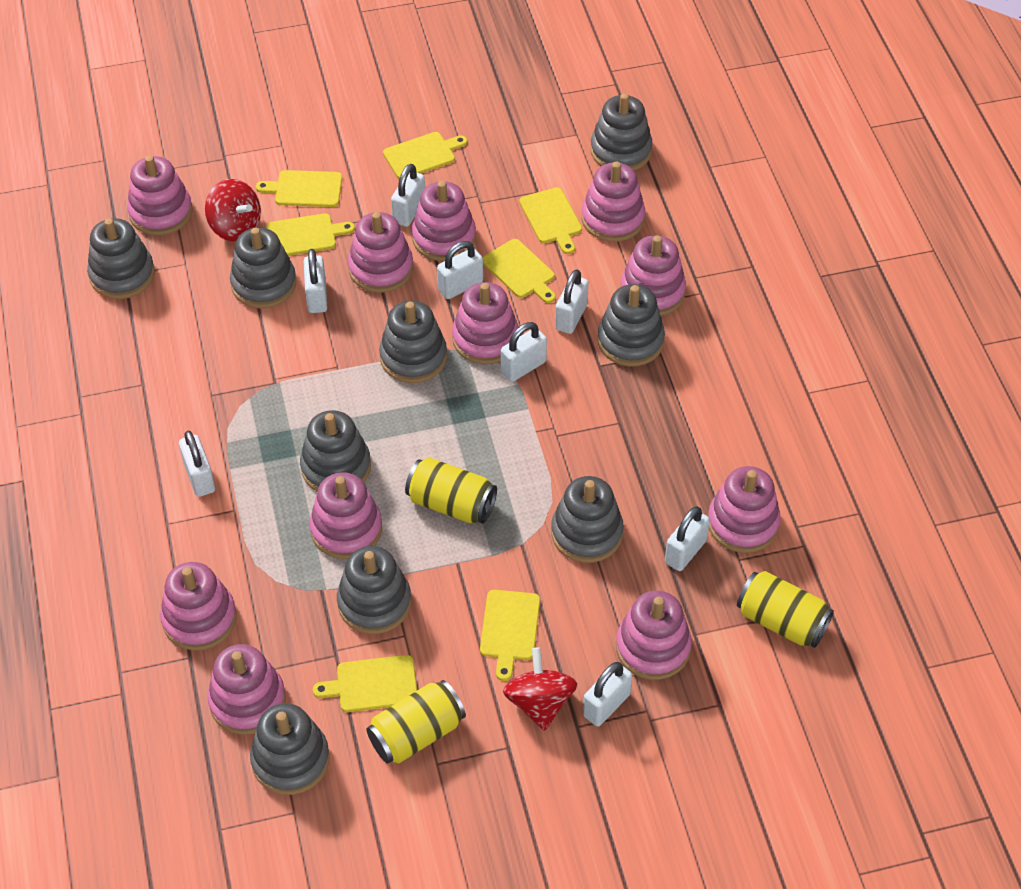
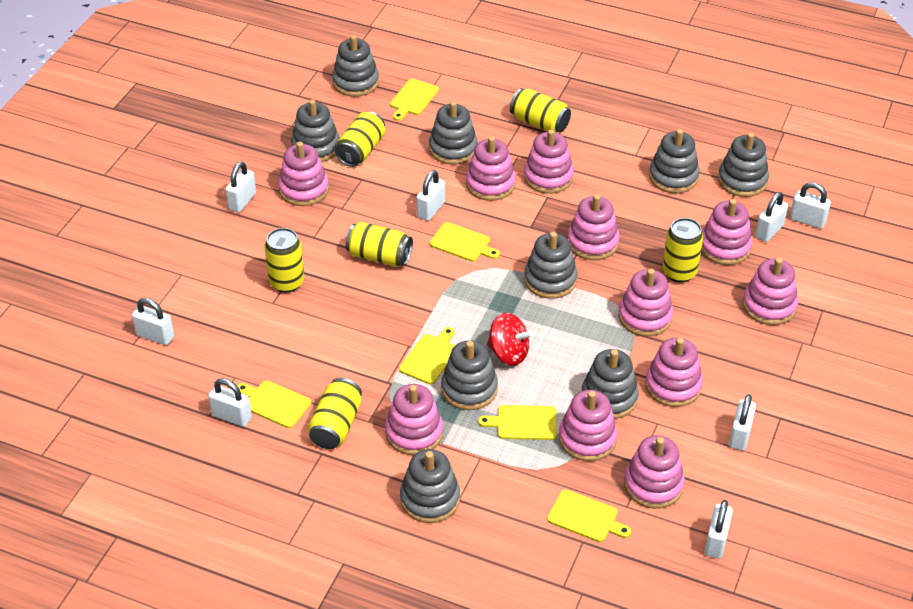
red spinning top: [205,179,261,241] [503,647,577,731] = 2 -> [487,313,533,366] = 1
yellow can: [366,680,466,764] [405,457,497,524] [737,571,834,648] = 3 -> [265,228,304,293] [308,378,362,449] [335,111,385,167] [346,222,413,266] [510,88,571,133] [663,218,703,282] = 6
yellow cutting board: [256,170,342,207] [266,213,355,256] [313,655,417,712] [383,132,467,179] [480,590,540,681] [482,239,556,303] [519,187,582,254] = 7 -> [237,380,311,428] [390,79,439,121] [399,327,455,384] [430,222,500,262] [478,405,557,440] [547,489,631,542] = 6

